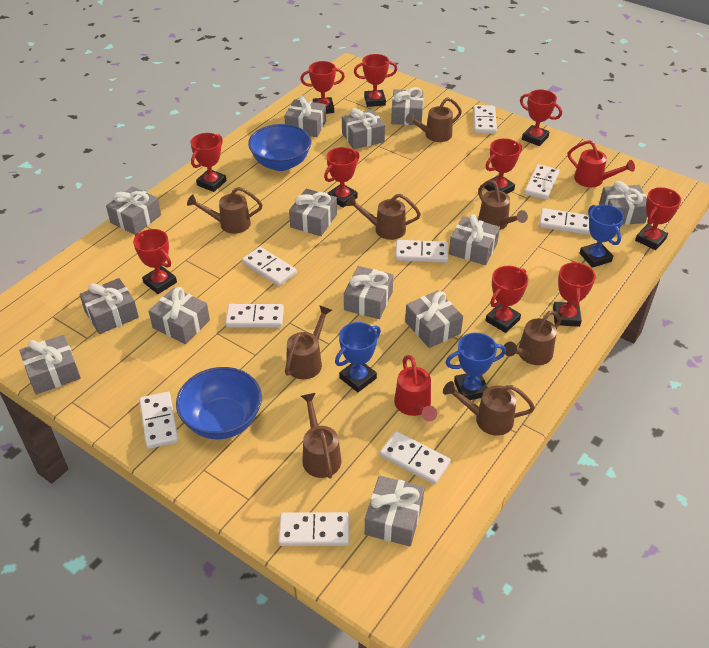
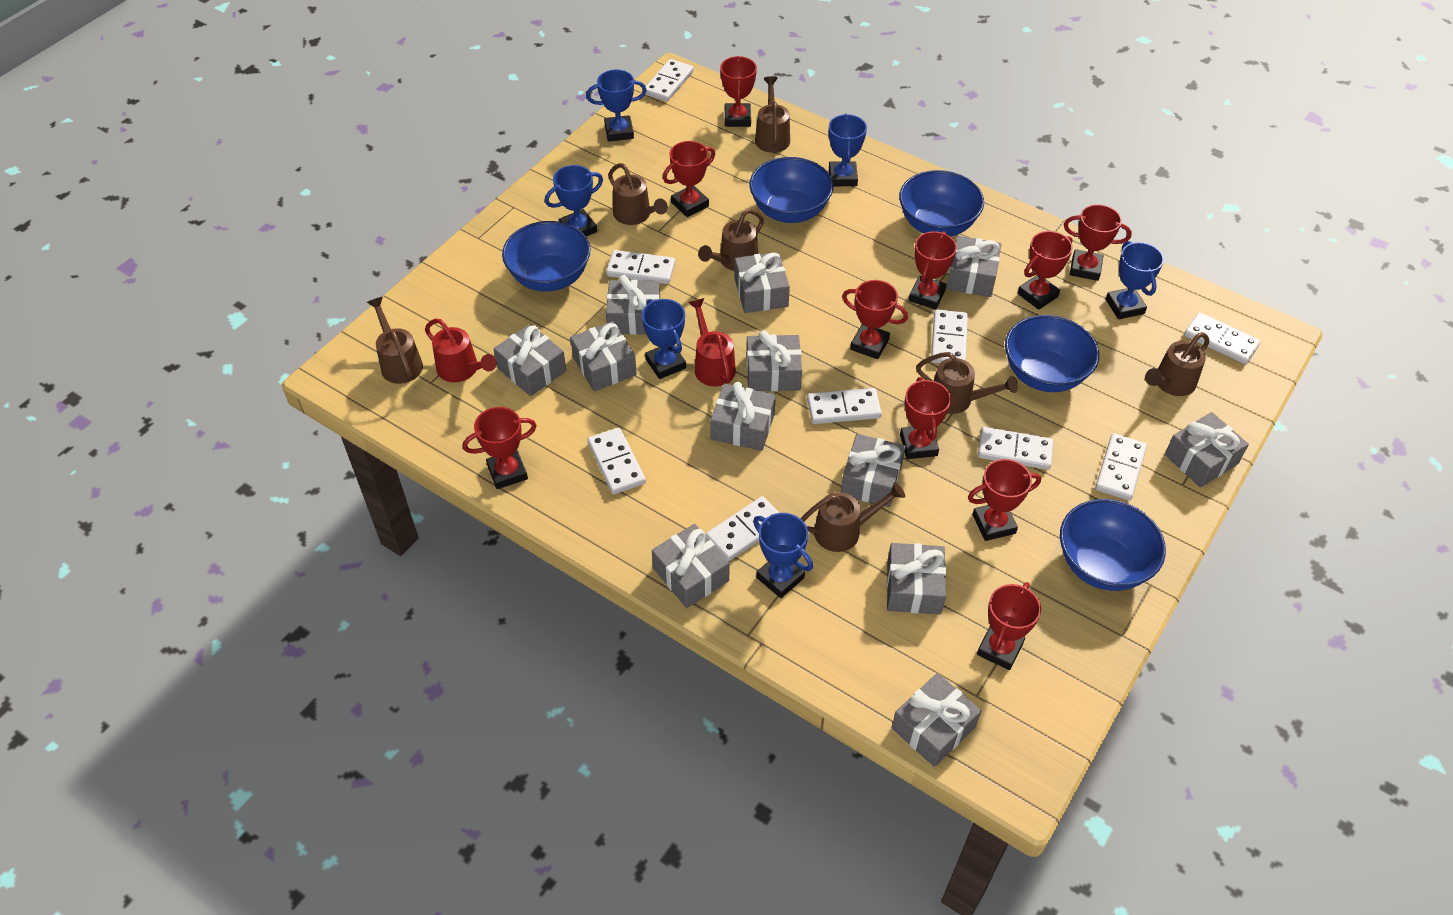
blue bowl: [176,367,262,439] [248,124,311,171] = 2 -> [502,221,591,291] [749,157,833,223] [899,170,984,236] [1005,315,1099,392] [1060,499,1166,591] = 5
blue trophy: [335,322,381,392] [445,333,506,400] [580,205,624,268] = 3 -> [545,165,603,236] [586,69,647,142] [642,299,686,379] [753,513,813,598] [829,114,867,186] [1106,241,1164,319] = 6
brown watering can: [187,187,263,234] [285,305,332,379] [301,393,342,479] [346,194,421,240] [406,97,462,142] [443,381,535,436] [478,180,528,230] [504,311,561,365] = 8 -> [367,297,423,384] [608,163,668,225] [698,209,764,271] [755,76,790,153] [801,482,905,552] [916,352,1018,414] [1145,332,1209,396] = 7
grey gift: [19,335,81,394] [79,278,139,334] [106,186,161,235] [148,287,210,344] [284,95,326,137] [289,189,337,236] [342,108,385,149] [344,266,393,319] [365,476,424,546] [391,87,423,125] [405,290,463,348] [449,214,500,265] [599,181,647,225] = 13 -> [494,324,566,396] [570,321,637,391] [606,275,660,335] [652,524,730,608] [710,382,776,451] [734,252,790,313] [746,330,802,392] [841,434,906,507] [886,543,946,615] [892,673,981,767] [947,236,1001,297] [1165,412,1249,488] = 12

